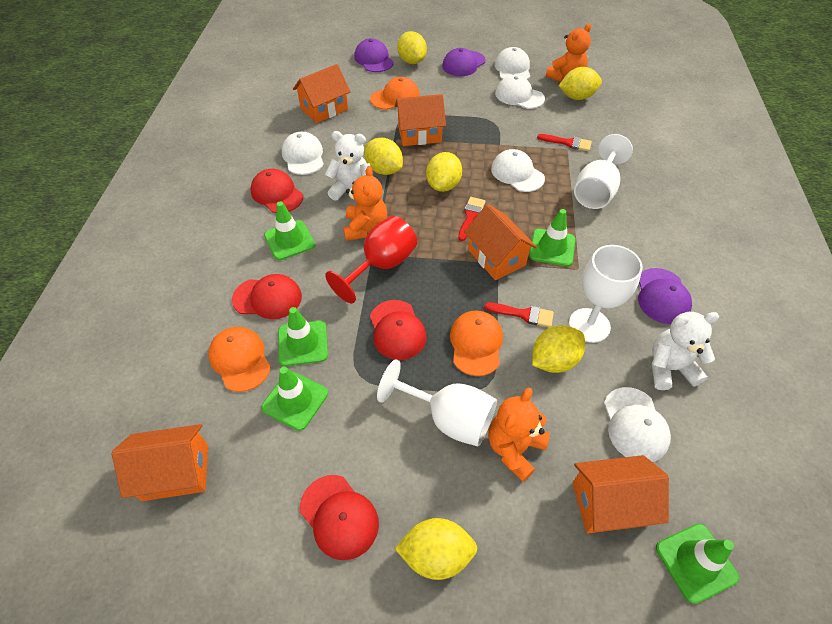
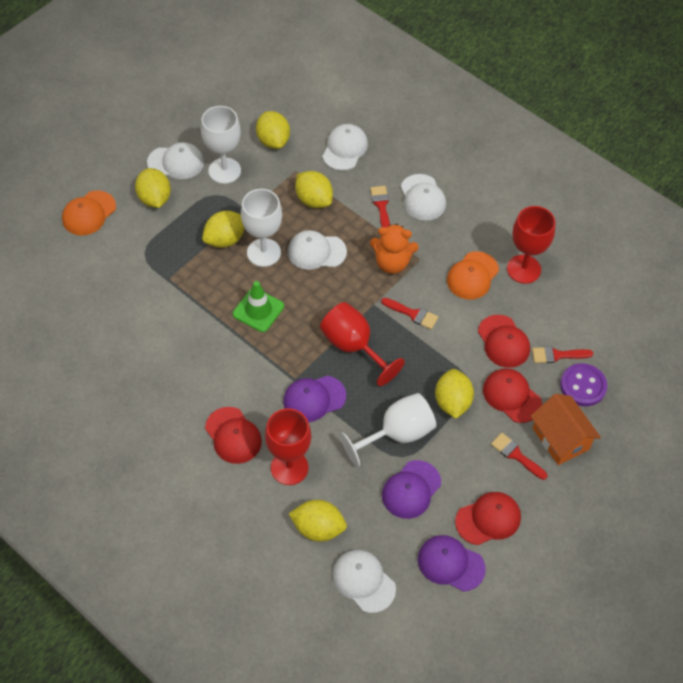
green traffic cone: [261,367,328,431] [264,201,315,260] [278,307,328,366] [529,209,576,267] [656,524,739,604] = 5 -> [233,281,284,332] = 1
orange cap: [208,327,271,392] [370,77,420,110] [450,311,503,376] = 3 -> [62,191,116,235] [447,251,499,300] = 2
orange house: [112,424,208,501] [293,64,351,123] [395,94,446,146] [464,204,537,280] [572,455,669,533] = 5 -> [531,394,601,465] = 1
orange teddy bear: [343,166,387,241] [488,388,550,482] [546,23,591,82] = 3 -> [370,223,418,274] = 1
purple button: none = 0 -> [560,363,607,406] = 1
red brush: [458,197,486,241] [484,302,554,327] [537,134,592,151] = 3 -> [370,186,390,227] [381,298,438,329] [491,433,547,480] [532,346,593,363] = 4
red goblet: [325,216,417,303] = 1 -> [265,408,311,485] [320,302,405,386] [507,206,555,284] = 3
white teddy bear: [325,131,371,201] [652,312,719,390] = 2 -> none = 0

